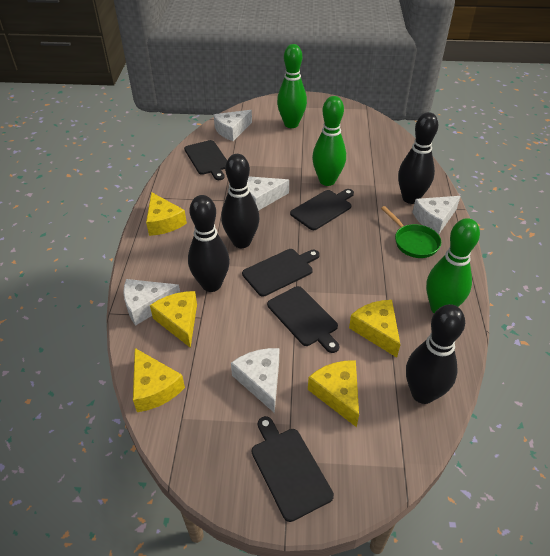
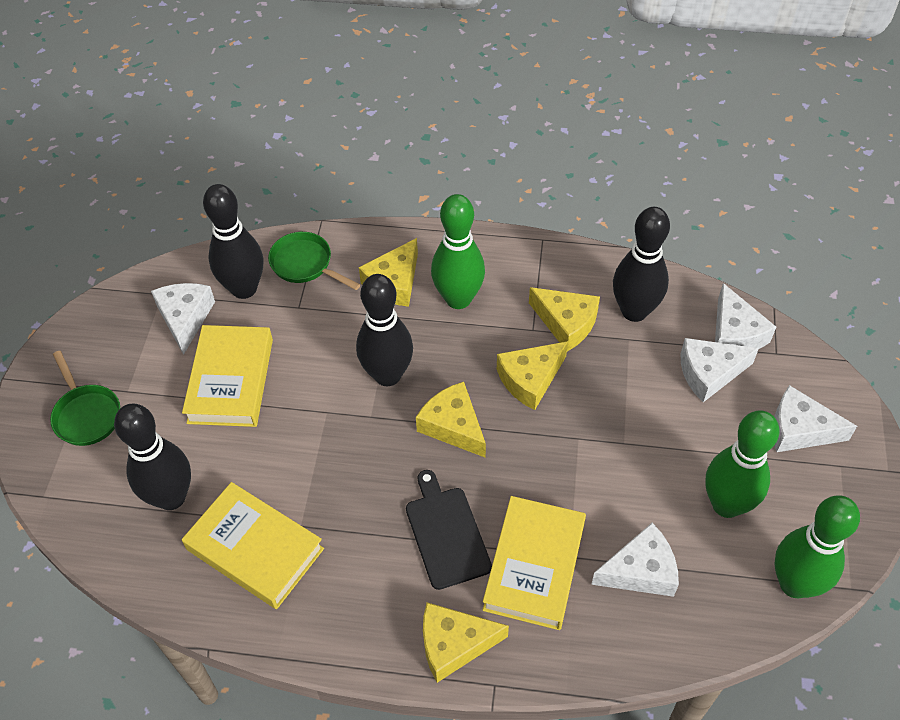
black cutting board: [184,140,227,180] [242,249,320,297] [252,416,334,522] [267,286,339,353] [290,189,354,230] = 5 -> [406,470,492,590] = 1
green pan: [381,206,441,258] = 1 -> [50,351,120,446] [268,232,360,290] = 2
yellow book: none = 0 -> [182,325,273,427] [182,482,324,609] [483,496,586,630] = 3

